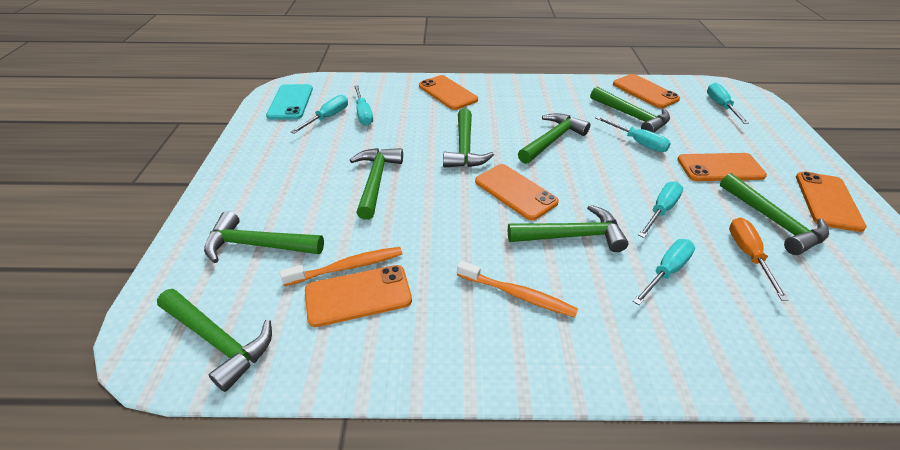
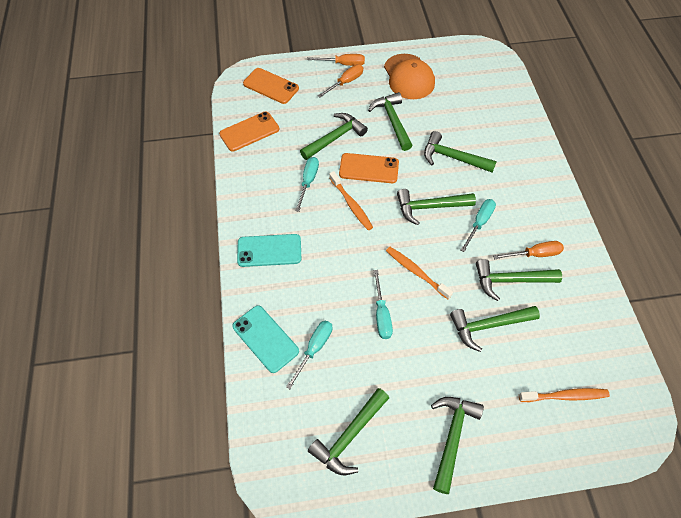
orange cap: none = 0 -> [384,54,435,99] = 1
orange phone: [305,265,412,327] [419,75,478,110] [475,164,559,220] [613,74,680,108] [677,153,767,181] [796,172,867,232] = 6 -> [219,112,279,151] [243,68,299,104] [339,153,399,183] = 3
orange screwdriver: [729,218,789,301] = 1 -> [307,54,365,66] [318,64,363,98] [493,241,564,259] = 3
orange toothbrush: [280,247,402,286] [457,261,578,317] = 2 -> [329,171,373,230] [386,247,453,299] [519,388,610,402] = 3
turquoise phone: [266,84,313,120] = 1 -> [232,305,299,373] [237,234,301,267] = 2
turquoise screwdriver: [291,95,348,134] [354,85,373,125] [596,116,671,152] [633,239,695,305] [638,181,683,238] [707,83,749,124] = 6 -> [286,321,332,389] [295,157,319,212] [374,270,393,339] [460,199,496,252] = 4

